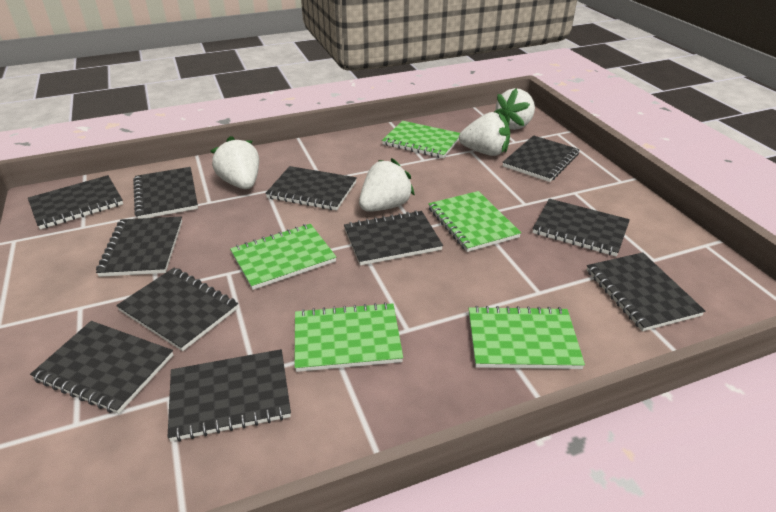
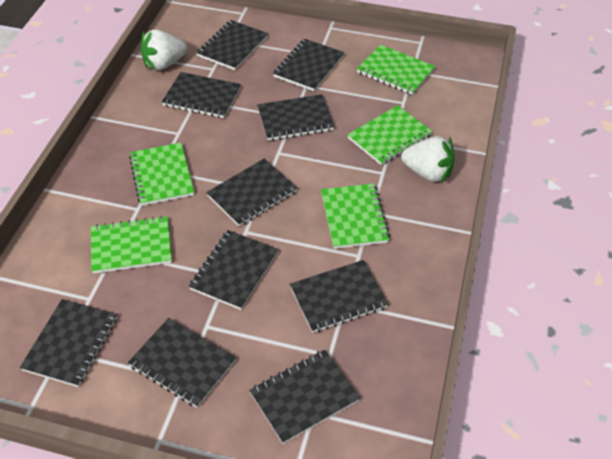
black notebook: [28,175,123,229] [30,321,173,414] [96,217,182,277] [116,268,238,351] [133,167,198,219] [167,349,291,442] [265,166,357,210] [344,210,443,266] [502,135,580,182] [532,199,630,256] [587,252,705,331] = 11 -> [20,299,117,387] [128,318,236,408] [162,72,241,118] [189,230,278,310] [196,20,268,70] [206,159,297,227] [249,350,360,444] [257,94,334,141] [273,39,344,91] [290,260,389,333] = 10
white strawberry: [210,136,259,189] [359,158,415,212] [459,112,510,156] [494,88,535,130] = 4 -> [141,29,187,70] [401,136,455,182] = 2

